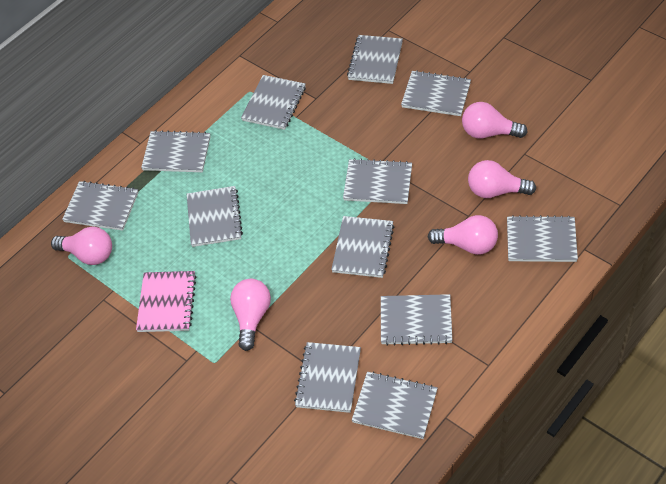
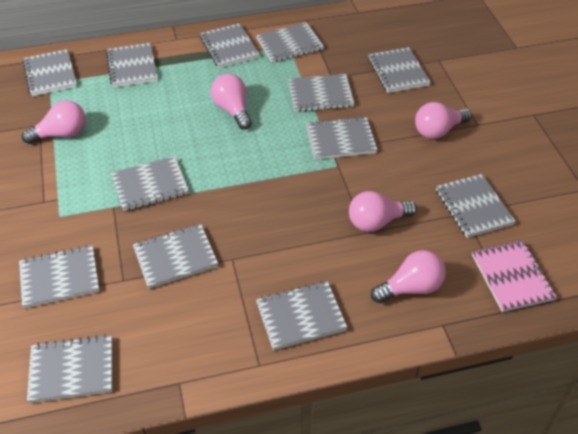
grey notebook: [62,181,139,231] [141,130,211,172] [187,186,243,247] [241,75,306,130] [294,342,361,413] [331,216,394,278] [343,158,412,204] [347,35,403,84] [352,371,438,439] [381,294,452,346] [401,70,471,116] [507,215,578,262] = 12 -> [19,245,99,308] [23,49,77,96] [27,334,112,403] [106,43,158,88] [111,156,189,211] [133,224,218,289] [200,23,260,68] [256,22,324,62] [256,281,348,350] [288,74,355,112] [306,116,377,160] [368,47,431,93] [436,174,516,238] = 13

